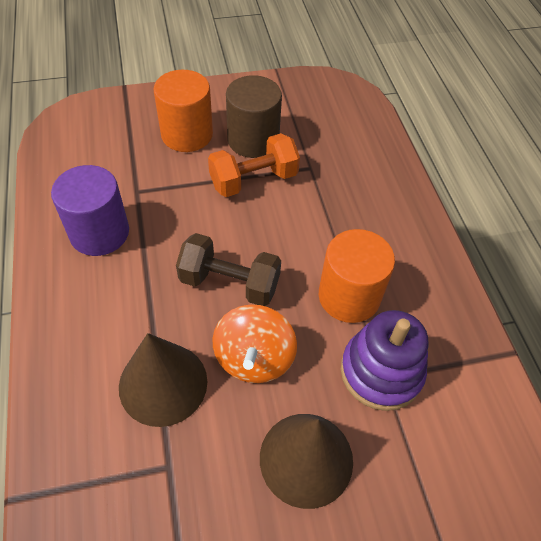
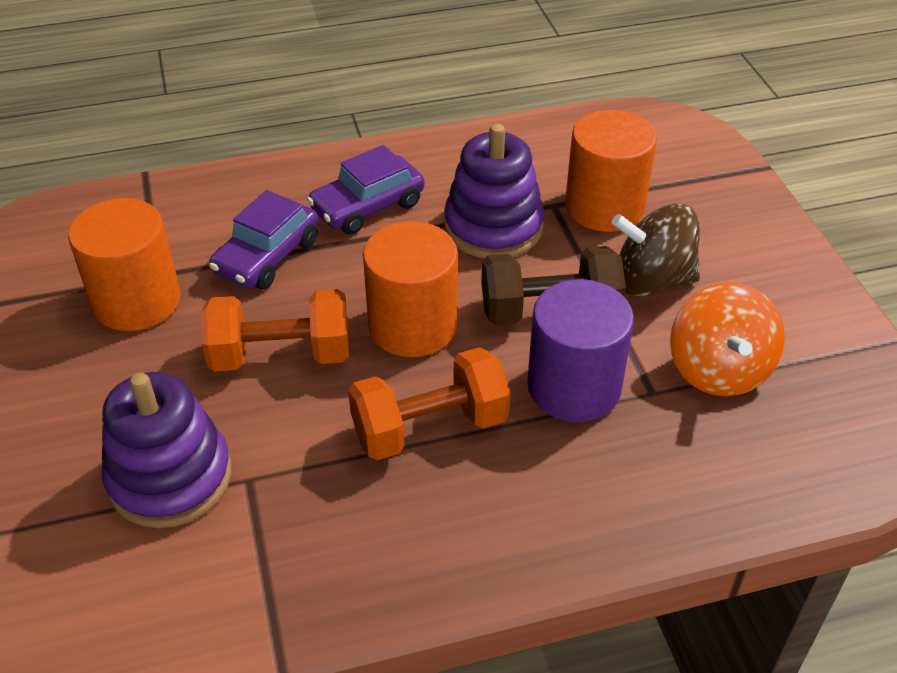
brown cone: [119,333,207,427] [260,414,353,509] = 2 -> none = 0
brown cylinder: [226,75,282,158] = 1 -> none = 0
brown spinning top: none = 0 -> [612,204,700,296] = 1
orange cylinder: [153,70,213,152] [319,229,395,323] = 2 -> [68,198,181,331] [363,221,458,357] [565,110,657,232] = 3
orange dumbbell: [208,133,300,197] = 1 -> [201,289,349,371] [348,347,511,460] = 2
purple car: none = 0 -> [209,190,319,290] [307,145,424,235] = 2
purple stacking toy: [341,310,428,411] = 1 -> [102,372,231,528] [444,124,544,259] = 2

